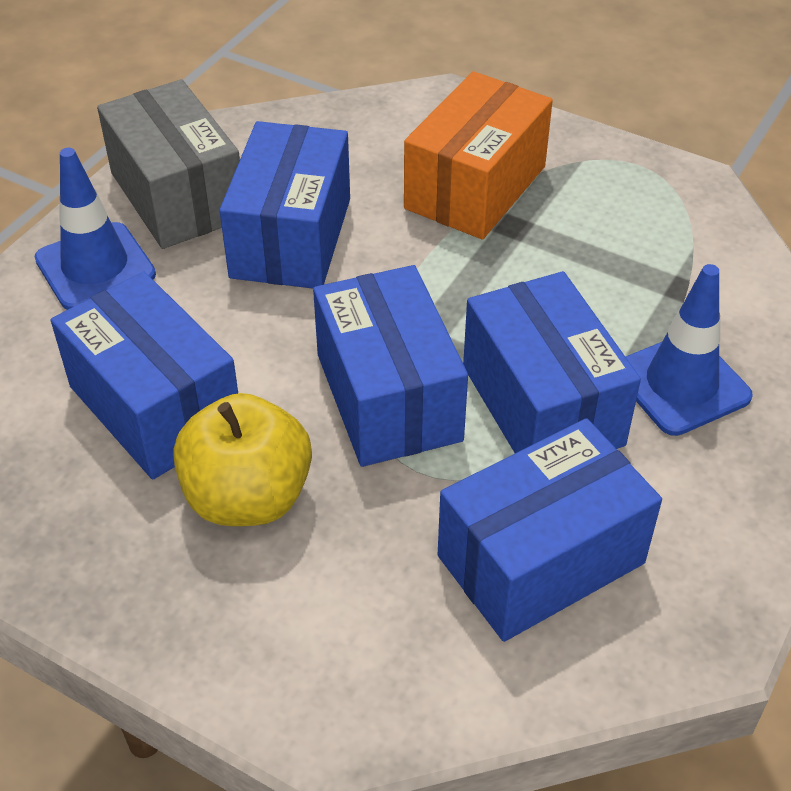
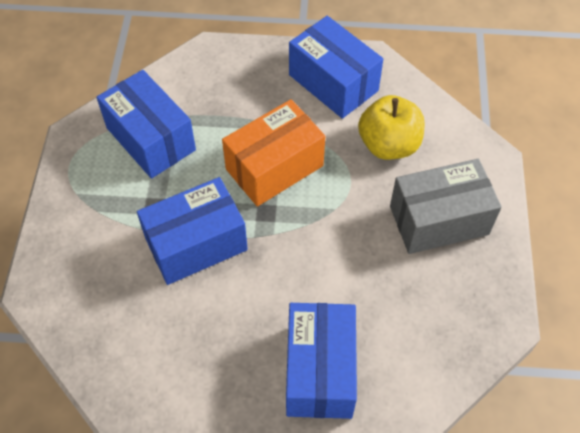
blue box: [51,271,238,480] [219,121,350,289] [313,265,468,467] [438,418,662,642] [463,271,641,453] = 5 -> [97,70,196,179] [137,177,248,285] [286,303,357,419] [289,16,383,119] = 4
blue traffic cone: [35,148,156,310] [626,264,753,436] = 2 -> none = 0

